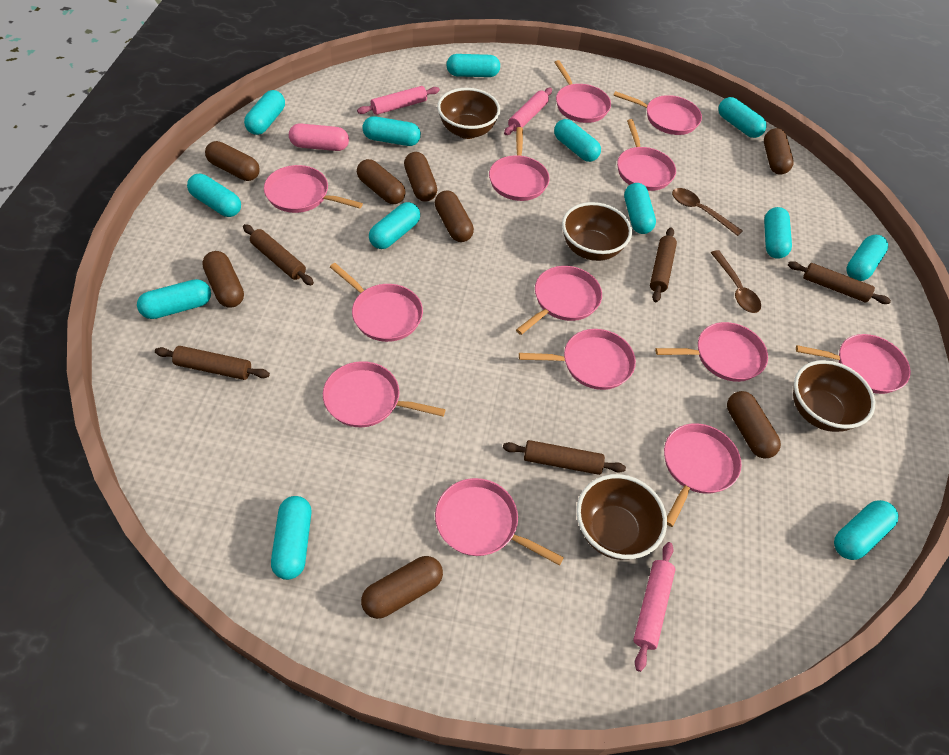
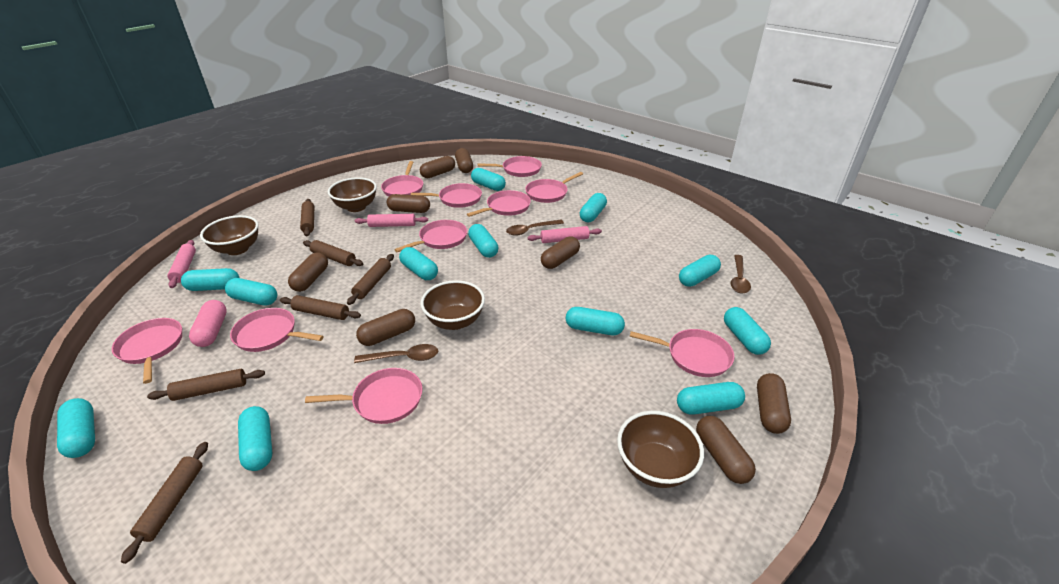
brown rolling pin: [155,346,270,380] [243,224,314,285] [503,440,626,475] [650,227,677,302] [788,261,891,304] = 5 -> [121,442,208,564] [147,369,265,401] [280,295,361,320] [300,199,314,237] [303,240,363,266] [347,254,394,305] = 6
brown spoon: [672,188,743,236] [711,250,761,313] = 2 -> [354,344,438,363] [506,220,564,236] [731,255,751,294] = 3
pink pan: [264,165,363,213] [323,361,446,427] [330,263,423,342] [435,478,564,566] [489,127,550,201] [516,266,602,335] [519,329,636,390] [554,60,611,123] [613,91,702,135] [617,119,676,191] [655,322,768,382] [664,423,741,527] [796,334,911,394] = 13 -> [112,318,182,384] [230,308,324,352] [305,368,423,424] [381,161,423,196] [394,220,467,252] [411,183,482,208] [467,190,531,217] [478,156,542,177] [525,172,583,203] [630,329,735,377] = 10
turquoise capsule: [137,279,211,319] [187,174,241,217] [244,90,285,135] [271,496,312,580] [362,116,421,146] [369,202,420,249] [446,54,500,77] [554,119,601,162] [624,183,656,234] [719,97,767,138] [764,207,792,259] [834,500,898,560] [847,235,888,281] = 13 -> [57,398,95,458] [181,268,239,291] [225,278,277,306] [238,406,272,471] [399,247,438,280] [468,224,498,258] [471,168,506,191] [566,307,625,335] [580,193,607,222] [677,382,745,415] [679,255,721,287] [724,307,771,355] = 12

